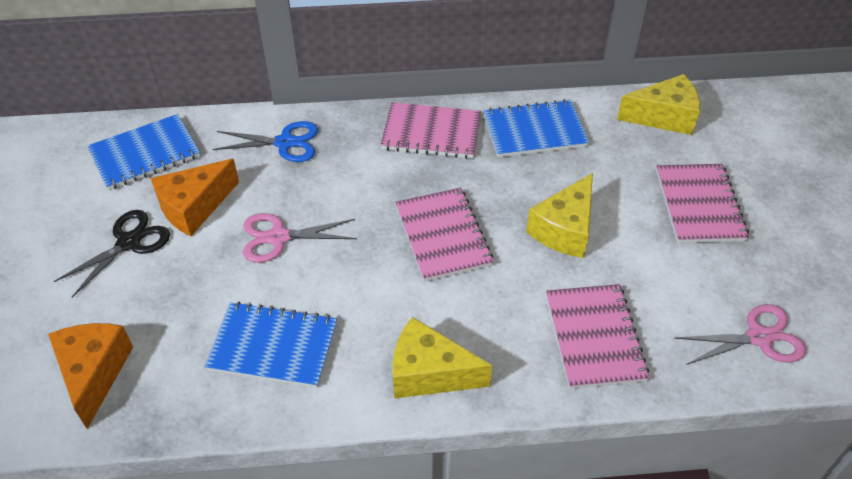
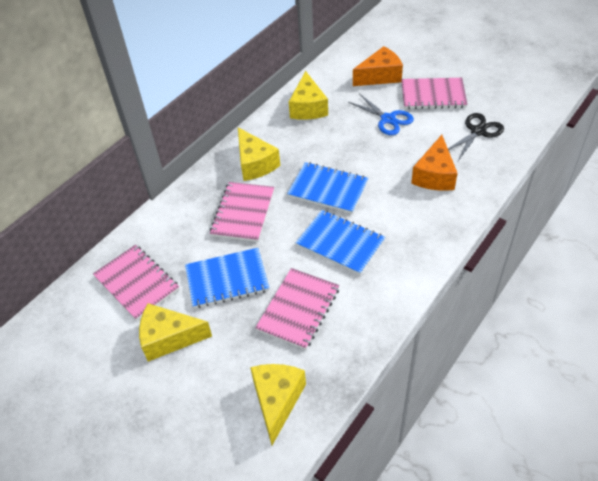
pink scissors: [243,213,357,263] [674,304,806,365] = 2 -> none = 0
yellow cheese: [393,317,492,399] [526,173,593,258] [617,74,700,135] = 3 -> [139,303,212,362] [238,127,280,181] [250,364,306,445] [289,71,328,120] = 4

